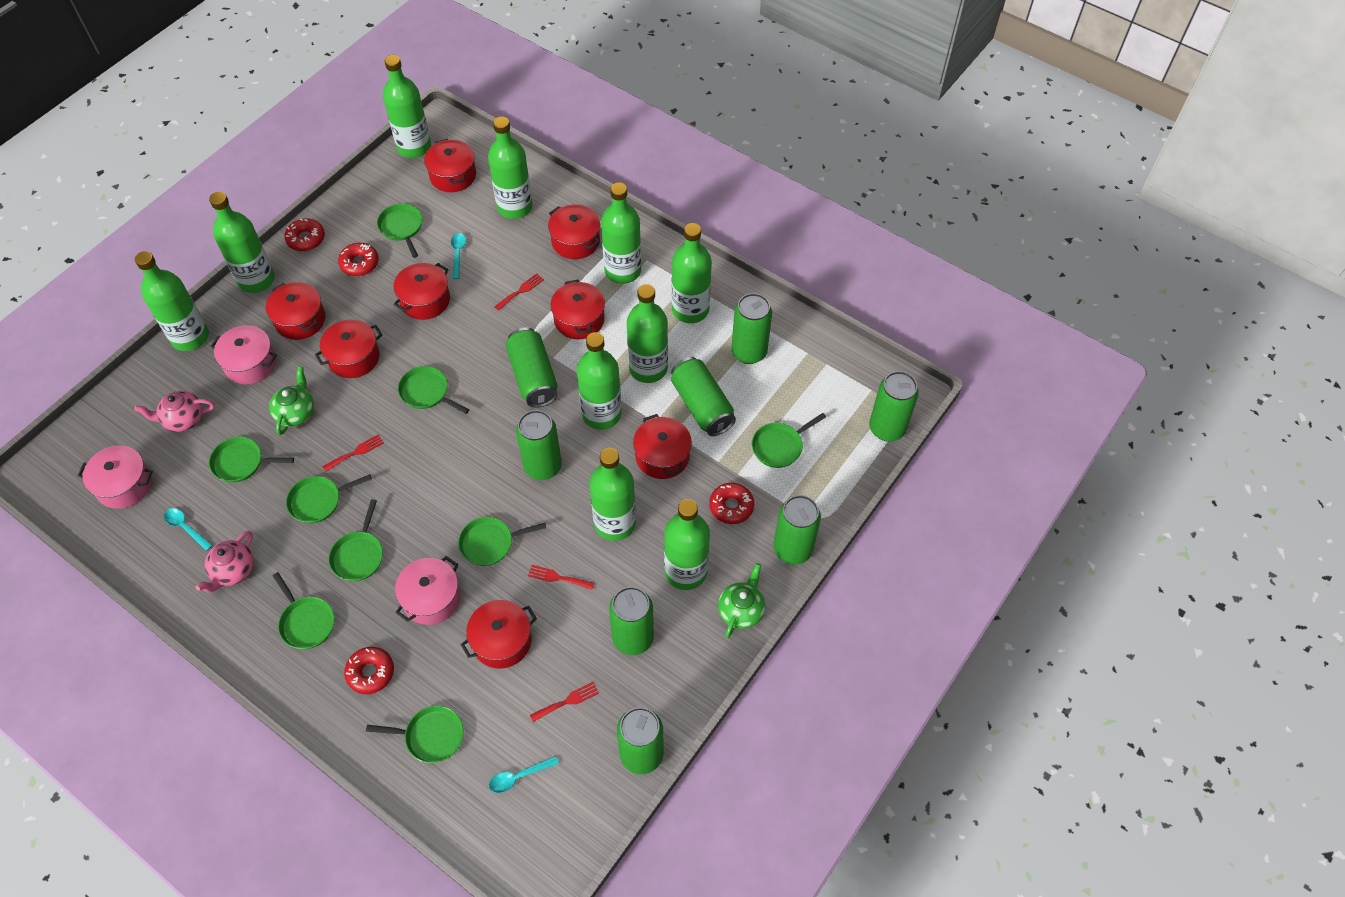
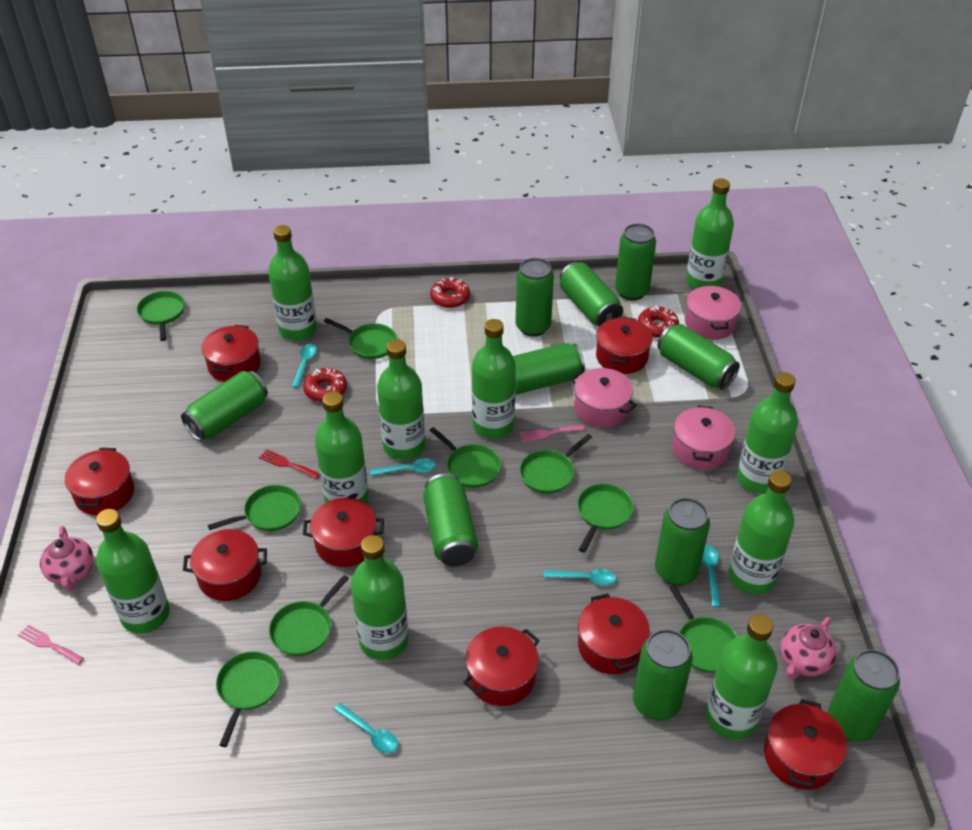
green can: [506,327,557,408] [516,410,562,480] [609,587,654,655] [617,707,664,774] [671,357,736,436] [731,293,772,364] [773,495,821,565] [869,371,919,441] = 8 -> [181,371,268,441] [423,473,478,566] [513,343,585,395] [515,258,554,336] [560,262,623,327] [615,223,656,301] [633,629,693,721] [655,498,710,586] [658,324,740,390] [827,649,900,742] = 10
green teapot: [269,366,314,435] [718,563,766,638] = 2 -> none = 0
pink fork: none = 0 -> [18,625,84,665] [519,425,585,442] = 2
red donut: [284,218,325,251] [338,243,379,276] [344,647,394,694] [709,483,754,524] = 4 -> [303,368,347,402] [430,277,470,308] [638,305,679,338] = 3
red fork: [323,435,384,472] [494,273,544,311] [528,565,595,590] [530,682,599,722] = 4 -> [259,449,320,479] = 1
turquoise spoon: [164,508,213,551] [451,233,466,279] [489,756,559,793] = 3 -> [292,344,317,388] [334,703,398,753] [370,459,436,476] [544,569,616,585] [702,545,721,607] = 5

